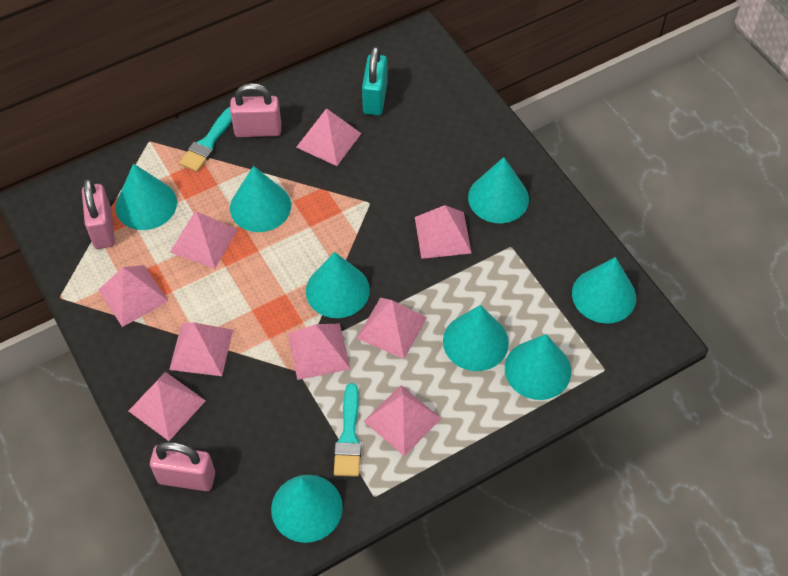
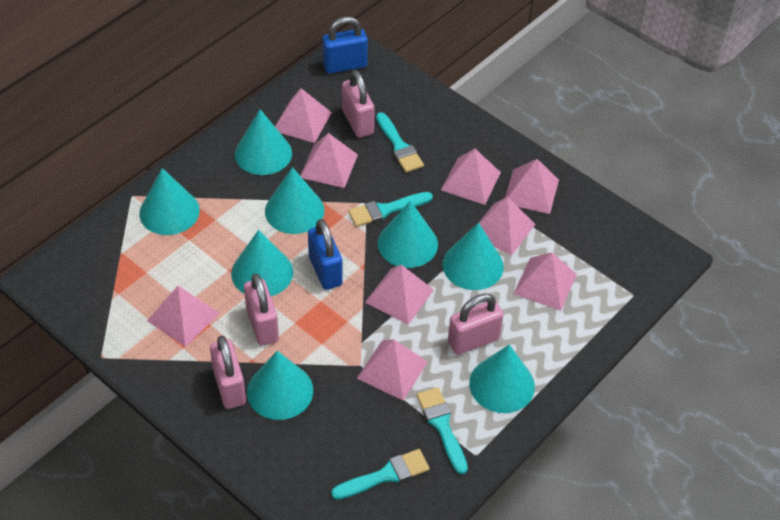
blue padlock: none = 0 -> [308,219,343,290] [322,17,368,74] = 2
pink padlock: [82,179,115,249] [150,442,215,491] [230,83,281,137] = 3 -> [210,336,246,409] [244,273,279,346] [342,70,375,138] [448,294,504,355] = 4
turquoise brush: [179,107,232,172] [334,383,362,477] = 2 -> [331,449,430,500] [348,192,433,227] [376,112,424,173] [417,387,468,475] = 4
turquoise padlock: [362,46,388,115] = 1 -> none = 0

